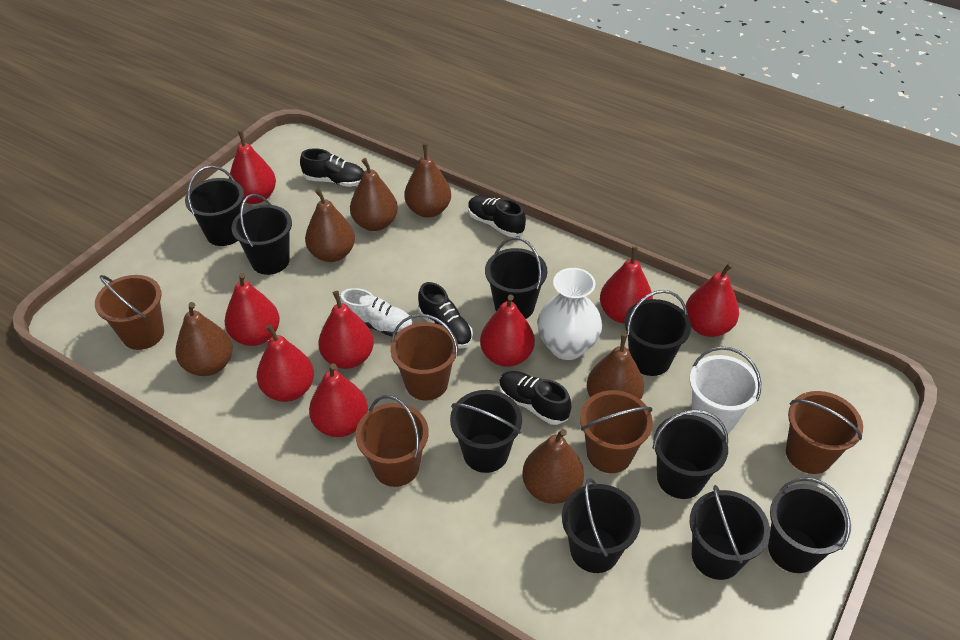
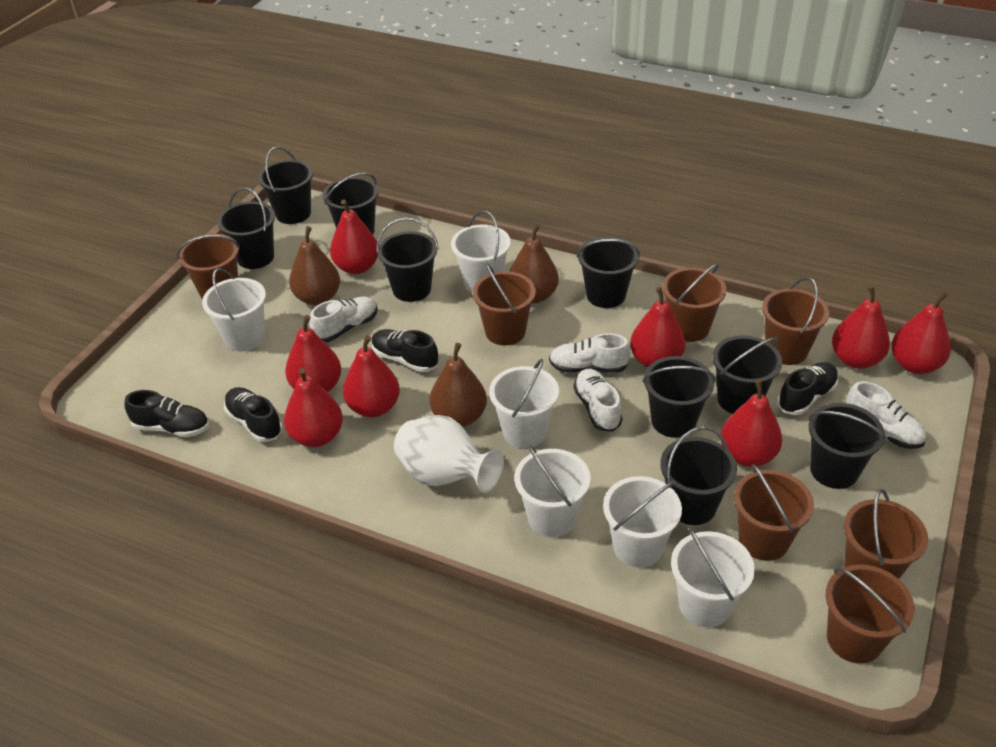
brown bucket: [95,275,164,350] [355,395,429,487] [390,314,458,400] [580,390,653,473] [786,391,863,474] = 5 -> [177,234,240,300] [473,263,536,346] [662,263,727,342] [734,464,814,561] [762,277,829,365] [826,564,915,664] [844,489,928,579] = 7
brown pear: [175,302,233,376] [305,188,355,262] [350,158,398,231] [404,144,451,217] [522,429,584,504] [587,334,644,400] = 6 -> [289,226,340,305] [429,343,487,427] [509,224,559,303] = 3
white bucket: [690,347,761,435] = 1 -> [202,268,266,352] [451,211,511,293] [489,359,559,448] [515,445,590,537] [603,476,682,568] [671,527,755,627] = 6
white shoe: [340,288,413,336] = 1 -> [309,296,378,342] [549,333,631,373] [574,369,622,432] [846,381,926,449] = 4

